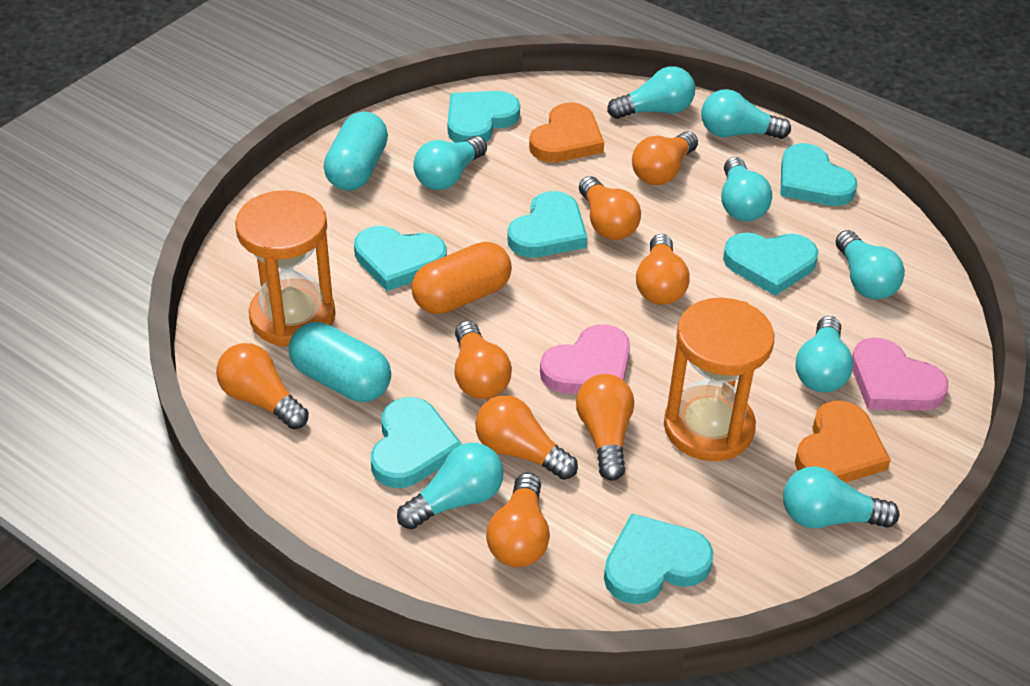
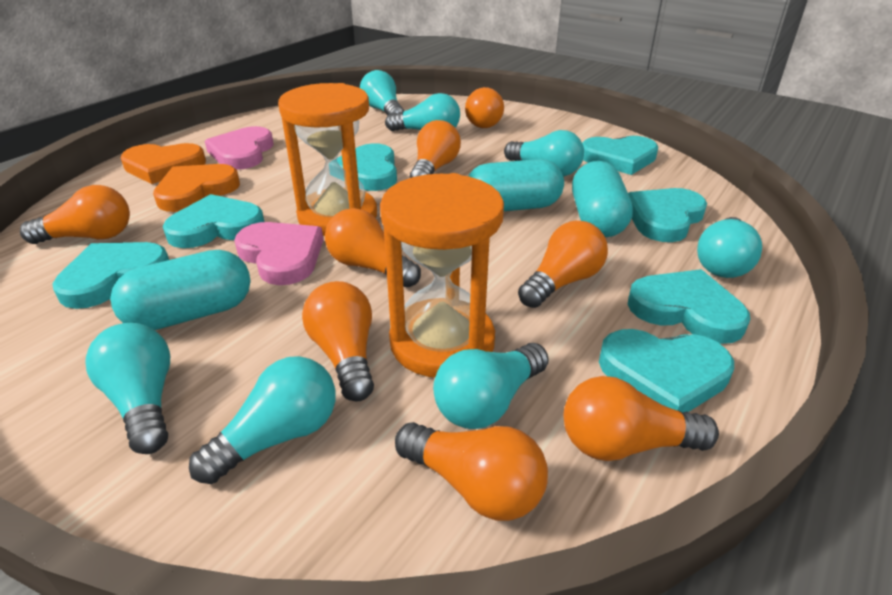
orange capsule: [412,242,512,314] = 1 -> none = 0
turquoise capsule: [289,322,391,402] [324,112,388,191] = 2 -> [110,250,251,330] [468,159,564,211] [572,161,633,237] = 3
turquoise light bulb: [397,443,504,529] [413,136,487,190] [607,66,695,119] [701,89,791,139] [721,157,772,221] [783,466,899,528] [795,316,853,392] [836,230,905,300] = 8 -> [85,323,170,454] [189,356,336,484] [360,70,404,115] [385,93,460,131] [433,343,549,429] [504,130,584,176] [697,217,762,278] = 7

